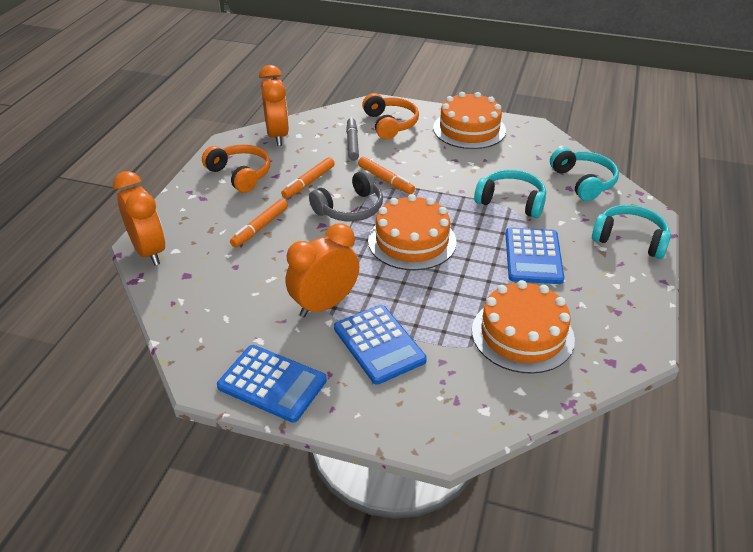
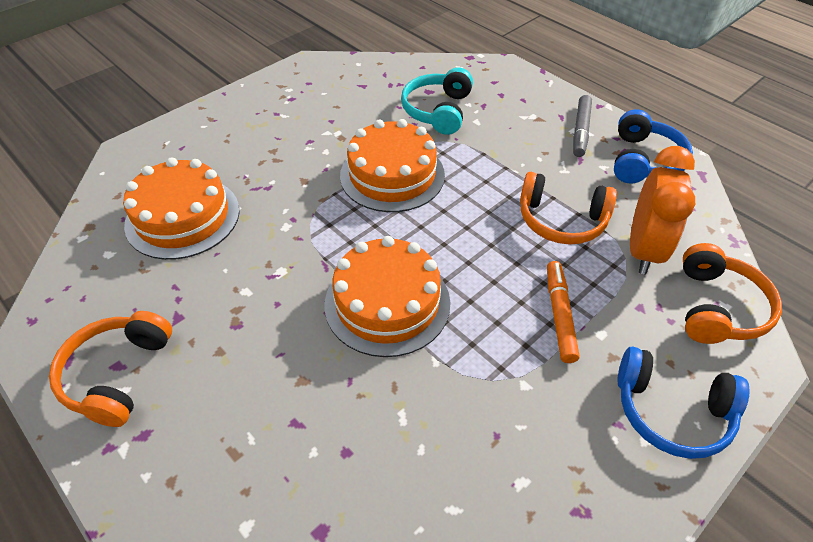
blue calculator: [217,345,327,423] [334,305,427,385] [505,227,564,284] = 3 -> none = 0
blue headphones: none = 0 -> [614,109,693,184] [617,347,749,459] = 2
grey headphones: [309,170,383,221] = 1 -> none = 0
orange clock: [113,171,165,266] [259,65,289,146] [286,223,359,318] = 3 -> [630,146,695,275] = 1
orange headphones: [202,144,270,193] [362,93,419,139] = 2 -> [49,311,172,427] [520,172,617,245] [683,243,782,344] = 3
orange marker: [230,199,288,248] [281,157,335,199] [358,157,415,194] = 3 -> [547,261,580,363] = 1
turquoise headphones: [474,170,546,218] [550,147,619,201] [592,205,671,259] = 3 -> [401,68,473,135] = 1

